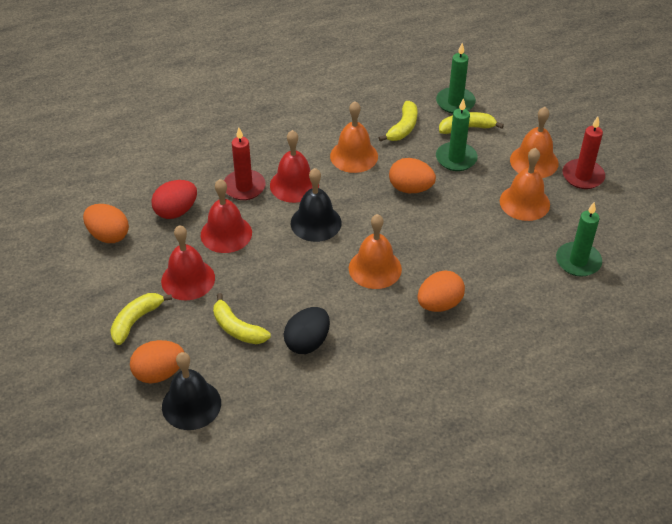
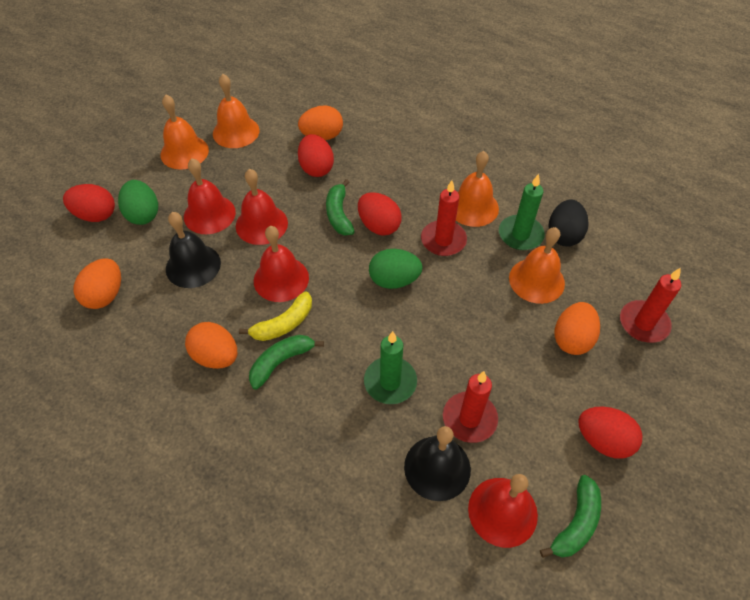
green banana: none = 0 -> [249,335,324,390] [326,179,355,236] [540,475,601,558] = 3
green candle: [436,43,476,114] [436,98,478,171] [556,202,602,277] = 3 -> [364,331,417,404] [499,174,545,250] = 2
green egg: none = 0 -> [118,180,158,225] [369,249,423,289] = 2
red bell: [161,225,215,300] [201,179,252,253] [270,130,319,203] = 3 -> [184,158,236,234] [236,169,288,245] [254,226,309,302] [468,474,538,548] = 4
red candle: [224,127,266,200] [562,117,605,189] = 2 -> [421,180,467,256] [443,371,498,443] [620,268,681,343] = 3
red egg: [151,180,197,219] = 1 -> [63,184,115,222] [298,134,334,177] [358,192,402,236] [578,407,642,459] = 4
yellow banana: [110,293,172,345] [213,293,271,344] [379,101,417,141] [439,112,504,134] = 4 -> [239,291,312,341] = 1

